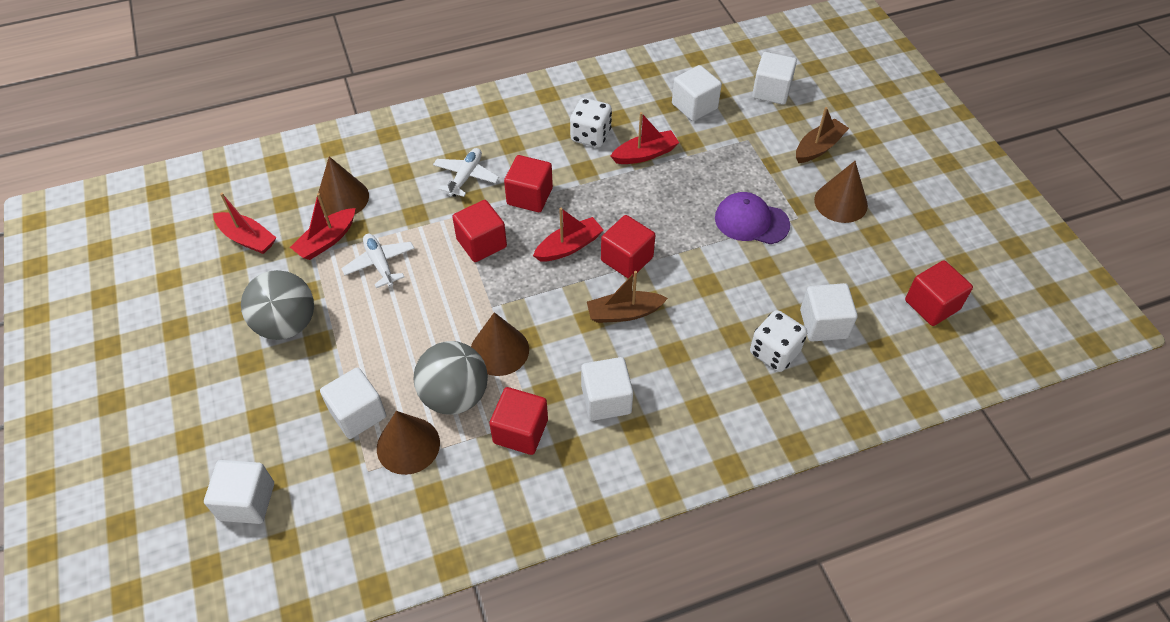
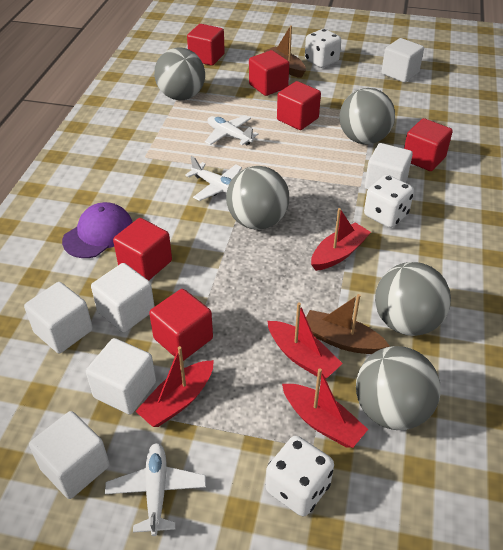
brown cone: [317,157,369,216] [377,411,440,475] [471,312,529,376] [814,161,868,223] = 4 -> none = 0
grey ball: [241,270,314,340] [414,341,488,415] = 2 -> [154,48,205,100] [226,166,289,230] [339,88,395,144] [356,346,441,430] [375,262,451,336] = 5
red cube: [452,200,507,262] [489,387,548,455] [504,155,553,212] [601,215,655,278] [905,260,973,326] = 5 -> [113,218,172,280] [149,289,213,361] [187,24,225,66] [249,50,289,96] [277,81,321,130] [404,118,453,171] = 6
white dice: [570,98,612,148] [750,310,807,372] = 2 -> [266,436,334,517] [305,29,341,68] [364,175,414,228] = 3
white plane: [341,234,415,288] [433,148,499,197] = 2 -> [105,443,206,536] [185,156,242,201] [205,115,259,145] = 3

